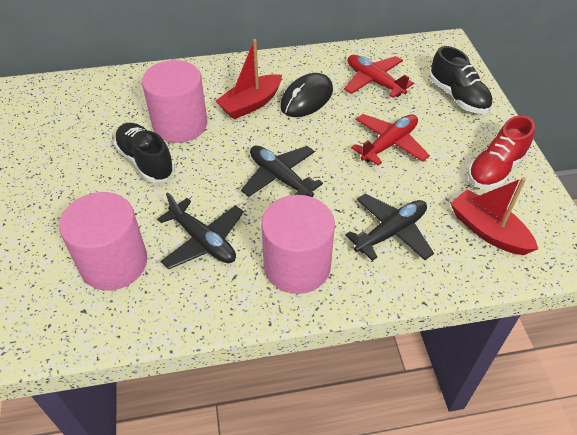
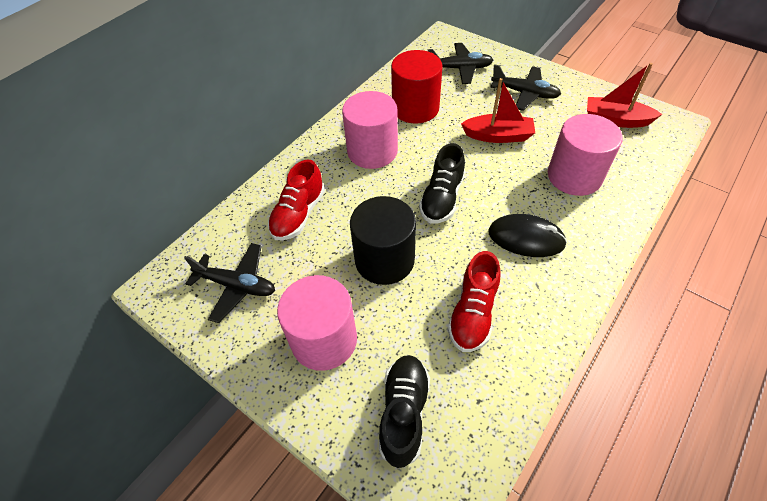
black cylinder: none = 0 -> [350,196,416,285] = 1
red cylinder: none = 0 -> [391,50,443,124] = 1
red plane: [344,55,414,98] [351,114,430,166] = 2 -> none = 0
red shoe: [468,115,535,189] = 1 -> [268,160,325,241] [448,251,501,352] = 2

